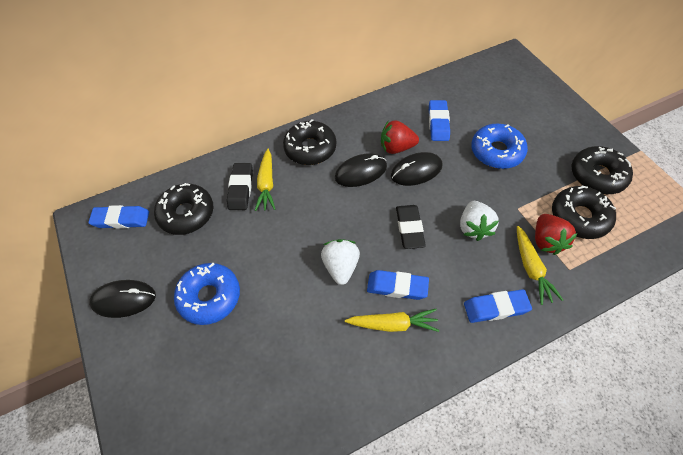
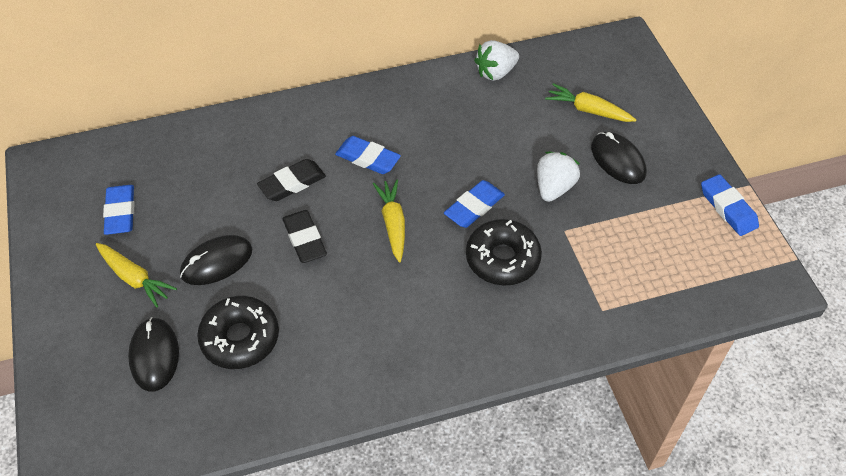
black donut: [154,183,213,235] [283,119,336,165] [552,186,616,239] [572,146,633,194] = 4 -> [197,296,279,369] [466,219,542,286] = 2
blue donut: [174,263,240,325] [471,124,528,169] = 2 -> none = 0
red strawberry: [381,120,419,154] [535,214,578,255] = 2 -> none = 0

